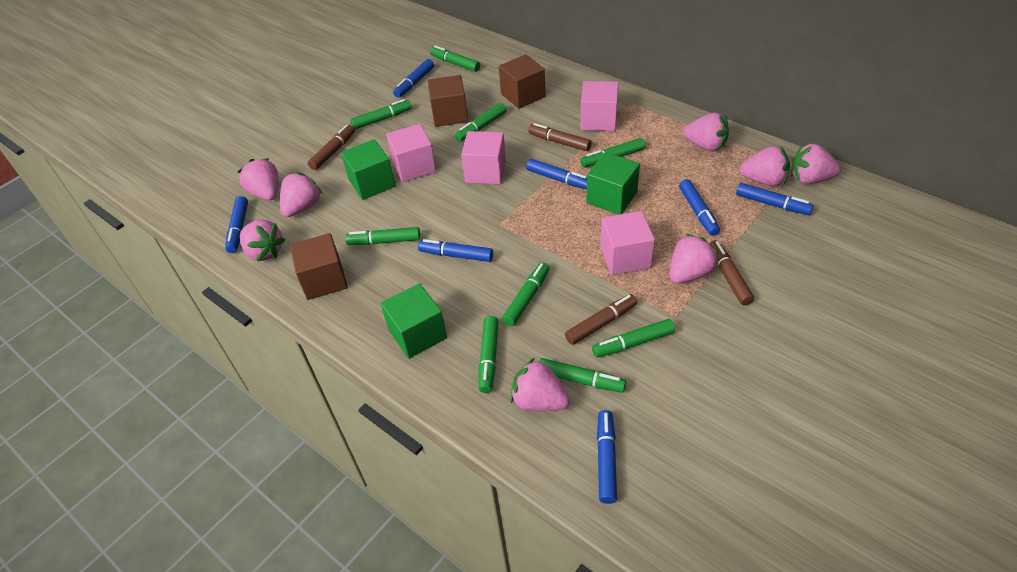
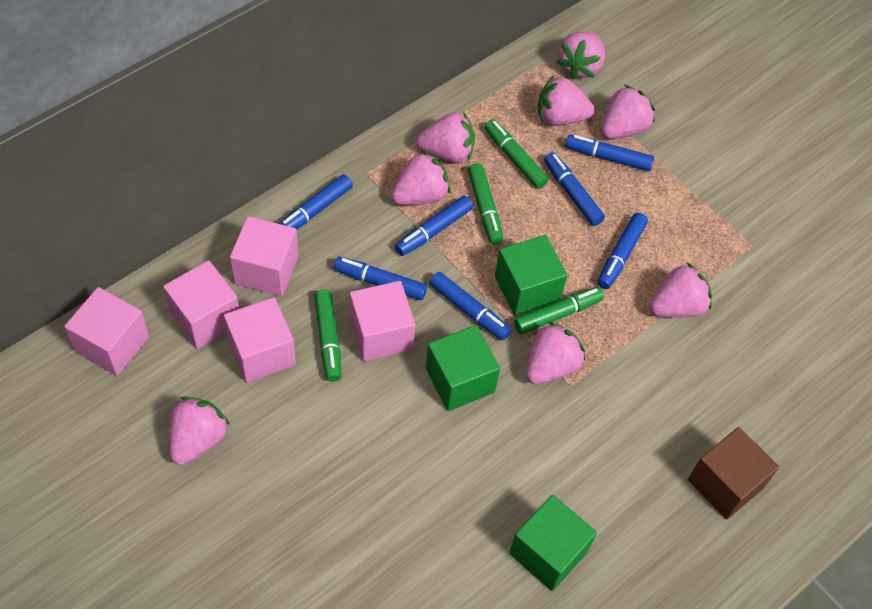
brown cube: [290,233,348,300] [428,75,468,127] [499,54,545,109] = 3 -> [688,427,779,520] = 1
brown marker: [308,125,355,170] [528,123,592,151] [565,294,637,345] [709,240,754,305] = 4 -> none = 0
green marker: [345,227,420,245] [350,99,412,129] [430,46,480,72] [455,103,507,142] [479,316,498,393] [502,262,550,326] [539,358,626,393] [580,138,646,168] [592,319,675,358] = 9 -> [314,289,341,381] [468,163,503,245] [485,119,549,189] [514,287,604,334] = 4
pink cube: [386,124,436,182] [461,131,506,184] [581,81,618,131] [600,211,655,275] = 4 -> [64,287,149,376] [163,260,239,349] [224,297,296,383] [230,216,298,297] [350,281,415,362] = 5

